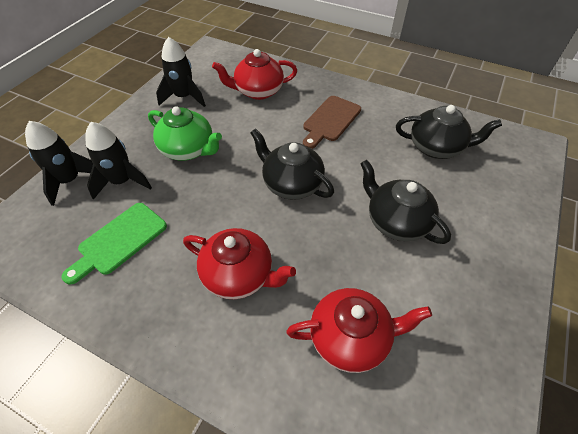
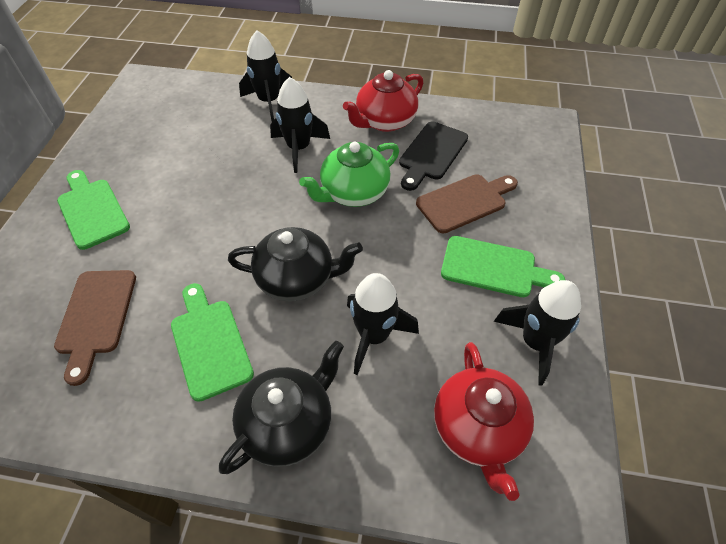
black cutting board: none = 0 -> [399,122,468,191] = 1
black rocket: [25,121,93,206] [86,122,152,200] [156,37,206,107] = 3 -> [239,31,292,122] [270,77,330,173] [347,273,419,375] [494,280,581,386] = 4
black teapot: [250,128,334,200] [360,160,451,244] [396,105,502,159] = 3 -> [219,340,344,474] [228,227,363,301] = 2
brown cutting board: [303,96,361,149] = 1 -> [54,270,136,386] [416,174,518,234] = 2
green cutting board: [62,203,167,285] = 1 -> [57,170,130,250] [171,283,254,402] [441,236,565,297] = 3
red teapot: [183,228,296,299] [212,49,297,100] [286,288,432,373] = 3 -> [343,70,423,132] [434,342,534,501] = 2

